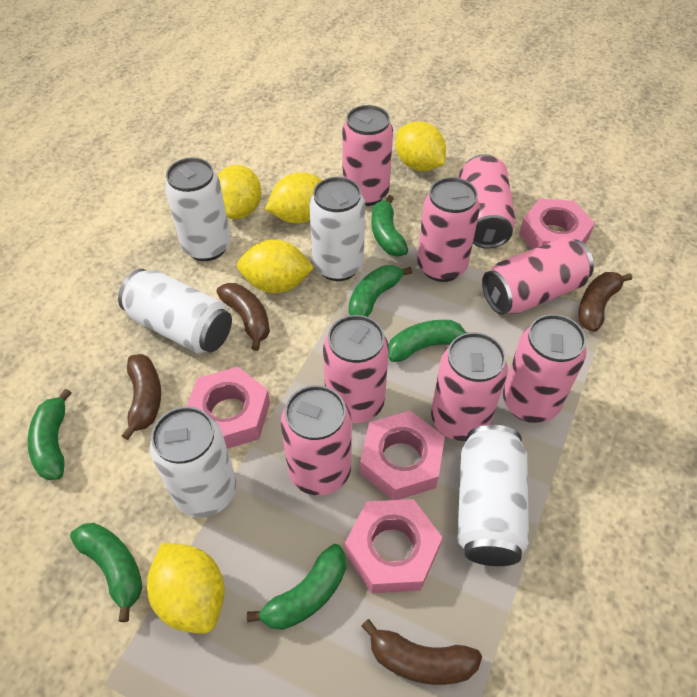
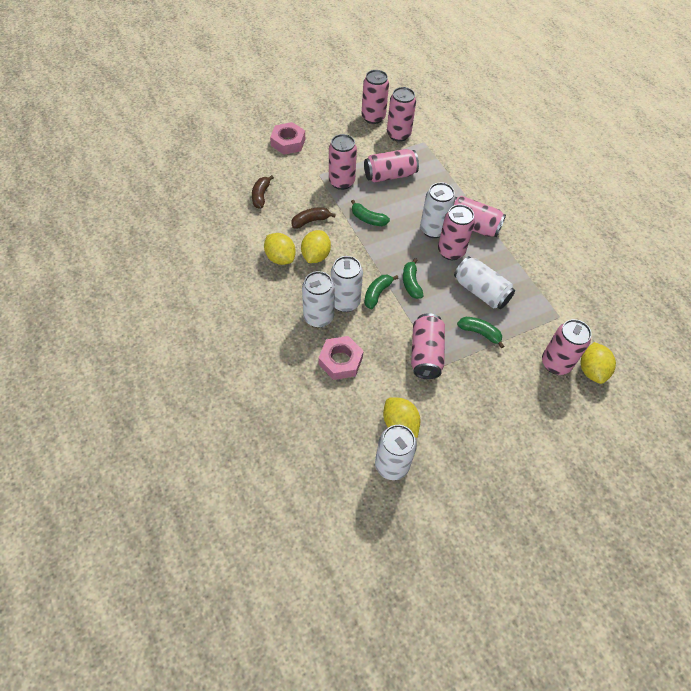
brown banana: [121,354,161,440] [216,283,270,351] [361,619,482,685] [578,272,632,332] = 4 -> [252,175,274,209] [291,207,336,229] = 2
green banana: [28,389,71,480] [70,523,143,622] [247,544,346,630] [349,265,412,317] [371,195,408,256] [388,320,469,362] = 6 -> [351,200,390,226] [364,275,398,309] [403,258,423,299] [457,317,504,348] = 4
pink nut: [186,367,270,449] [345,499,443,593] [360,411,445,500] [519,198,595,249] = 4 -> [270,122,305,155] [318,336,363,380] = 2
yellow lemon: [147,543,225,634] [217,165,261,219] [237,239,314,293] [265,172,322,223] [396,121,446,171] = 5 -> [264,233,296,265] [301,230,331,263] [383,397,420,438] [581,342,616,384] = 4

